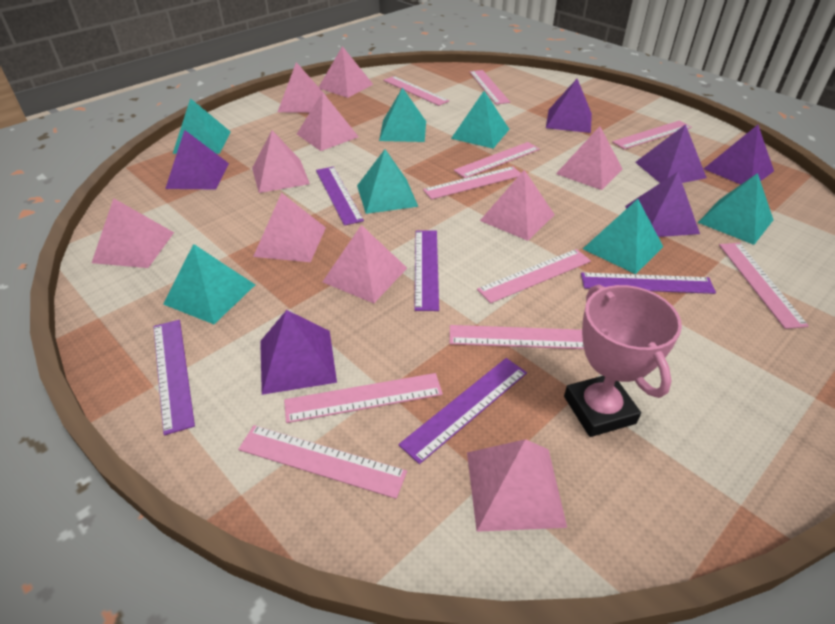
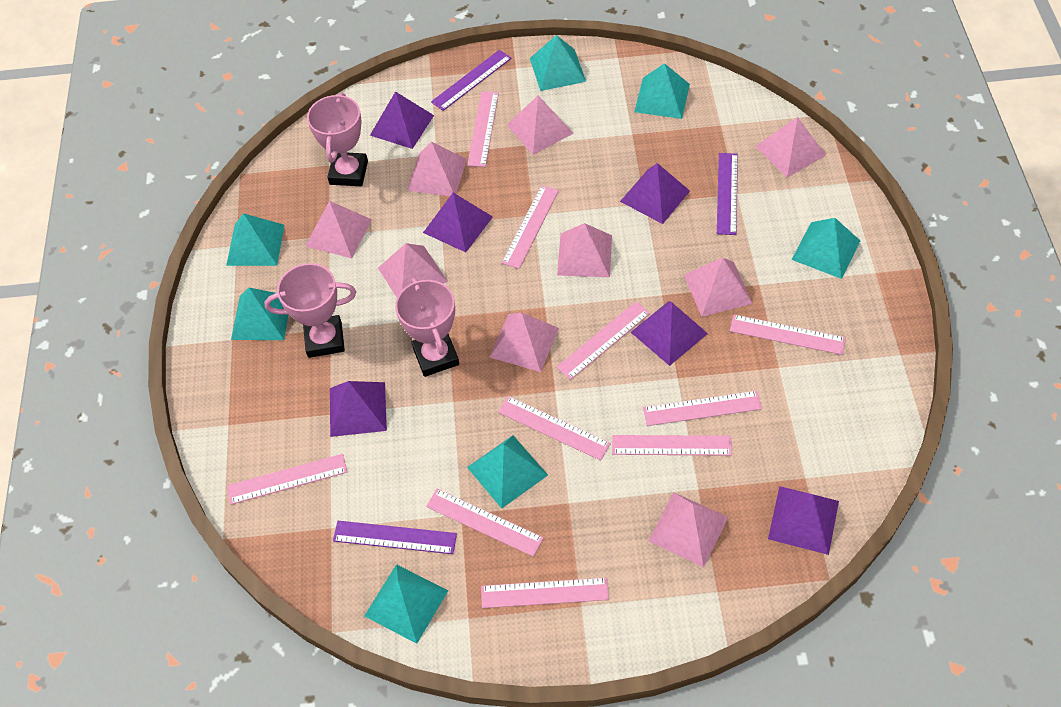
pink pyramid: [92,198,174,268] [252,130,310,193] [253,193,326,262] [278,62,322,113] [297,92,359,151] [319,46,373,98] [322,225,407,303] [467,439,567,532] [480,170,555,241] [556,126,623,190] = 10 -> [305,201,372,258] [378,243,448,297] [407,142,467,196] [490,312,559,372] [507,96,574,155] [557,223,612,277] [649,492,728,567] [684,258,753,317] [755,117,826,177] = 9
pink trophy: [564,285,682,437] = 1 -> [264,263,356,358] [307,93,368,186] [395,277,459,377] = 3
purple ruler: [153,320,195,435] [316,167,364,226] [398,358,527,464] [414,230,439,311] [581,272,716,294] = 5 -> [333,521,457,554] [431,50,512,111] [717,153,738,235] = 3

